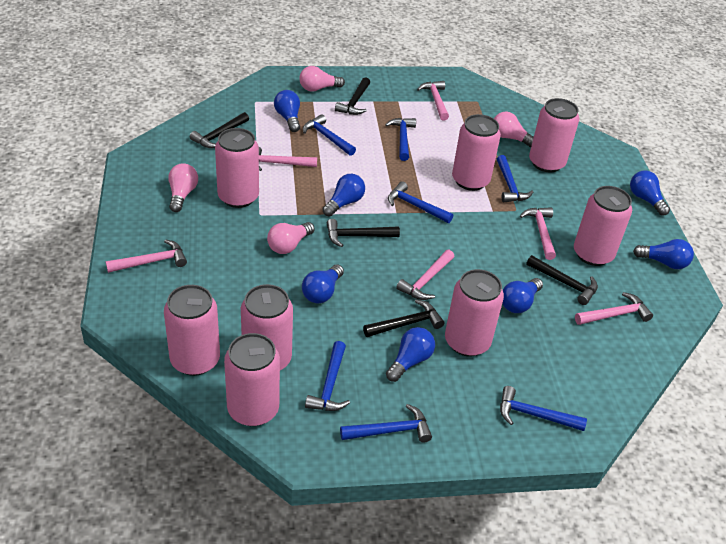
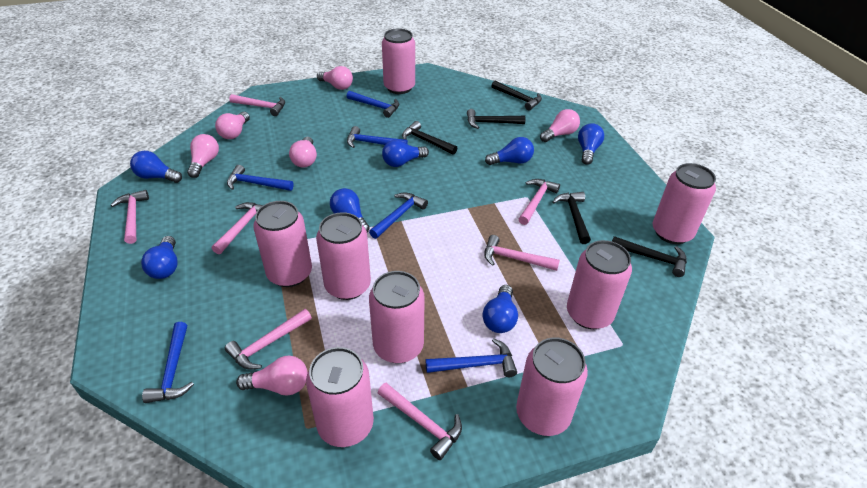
blue hammer: [303,114,356,156] [305,341,350,411] [340,404,432,442] [385,118,416,161] [388,181,453,223] [497,155,533,202] [500,386,587,431] = 7 -> [142,322,194,403] [227,165,294,191] [347,91,399,118] [347,126,408,148] [369,192,428,239] [426,338,517,377] = 6
pink hammer: [106,239,187,273] [258,146,317,171] [396,250,454,300] [417,81,449,121] [520,207,556,260] [575,292,653,325] = 6 -> [111,190,149,244] [212,202,263,254] [225,309,312,370] [229,94,285,116] [378,383,462,460] [484,235,560,271] [519,179,560,225] = 7
pink light bulb: [168,164,198,212] [267,222,315,254] [299,66,345,92] [494,112,534,147] = 4 -> [187,134,219,178] [215,112,250,139] [236,356,308,396] [289,137,317,168] [317,66,353,90] [540,109,580,142] = 6

